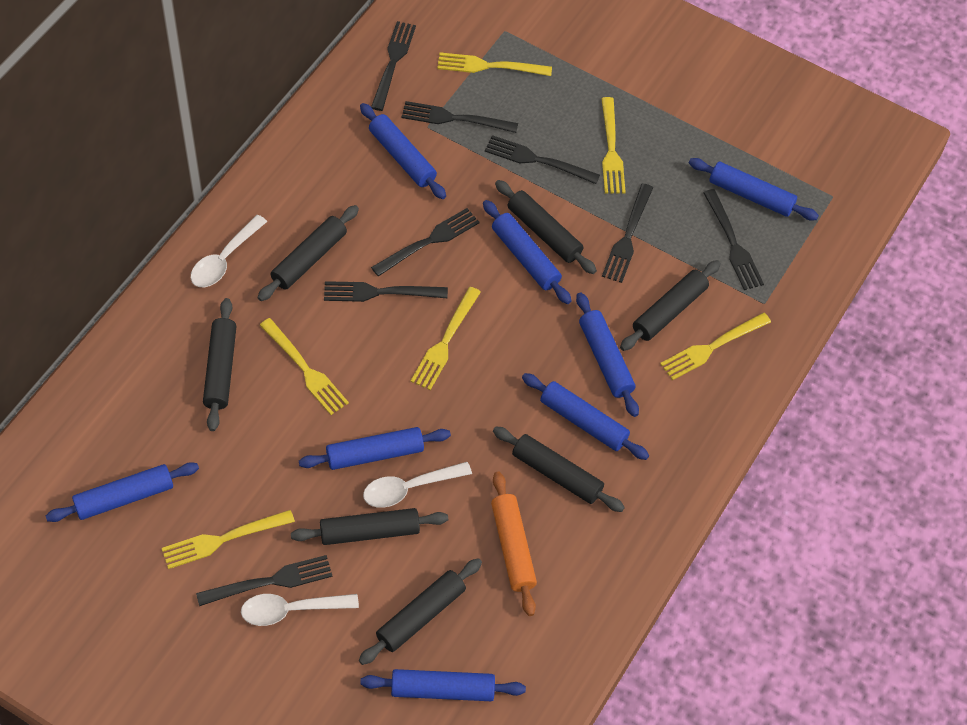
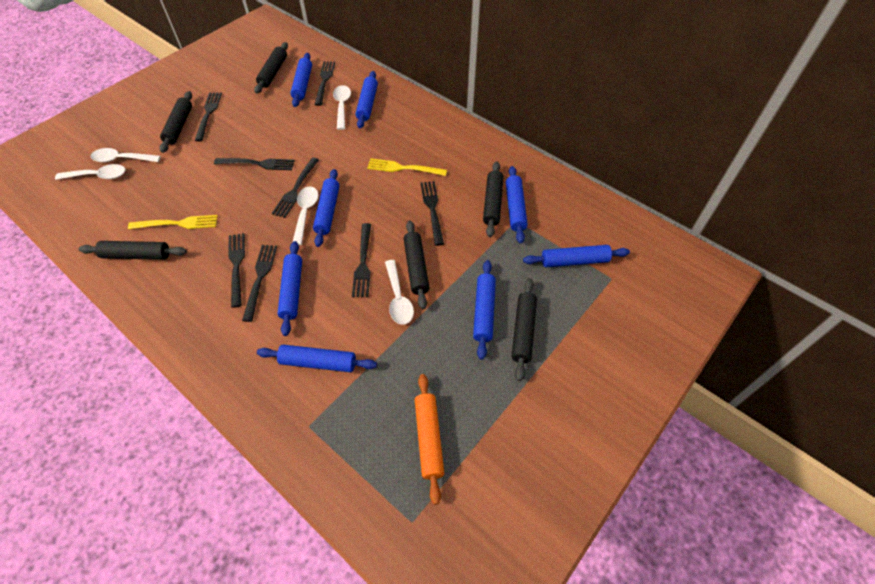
black rolling pin: [203,298,237,431] [257,205,359,301] [291,508,448,545] [359,558,482,665] [493,426,625,512] [495,180,597,274] [620,260,721,351] = 7 -> [78,241,187,260] [160,91,192,153] [254,42,288,94] [404,220,429,309] [483,162,503,237] [512,278,537,381] = 6
white spoon: [191,215,267,287] [241,594,359,626] [363,462,472,508] = 3 -> [55,164,125,180] [90,148,161,162] [293,186,319,245] [333,85,351,130] [385,260,414,325] = 5
yellow fork: [162,510,295,569] [260,318,349,415] [411,287,481,390] [437,52,552,76] [601,97,626,194] [660,312,771,380] = 6 -> [128,215,218,229] [367,158,447,176] = 2

